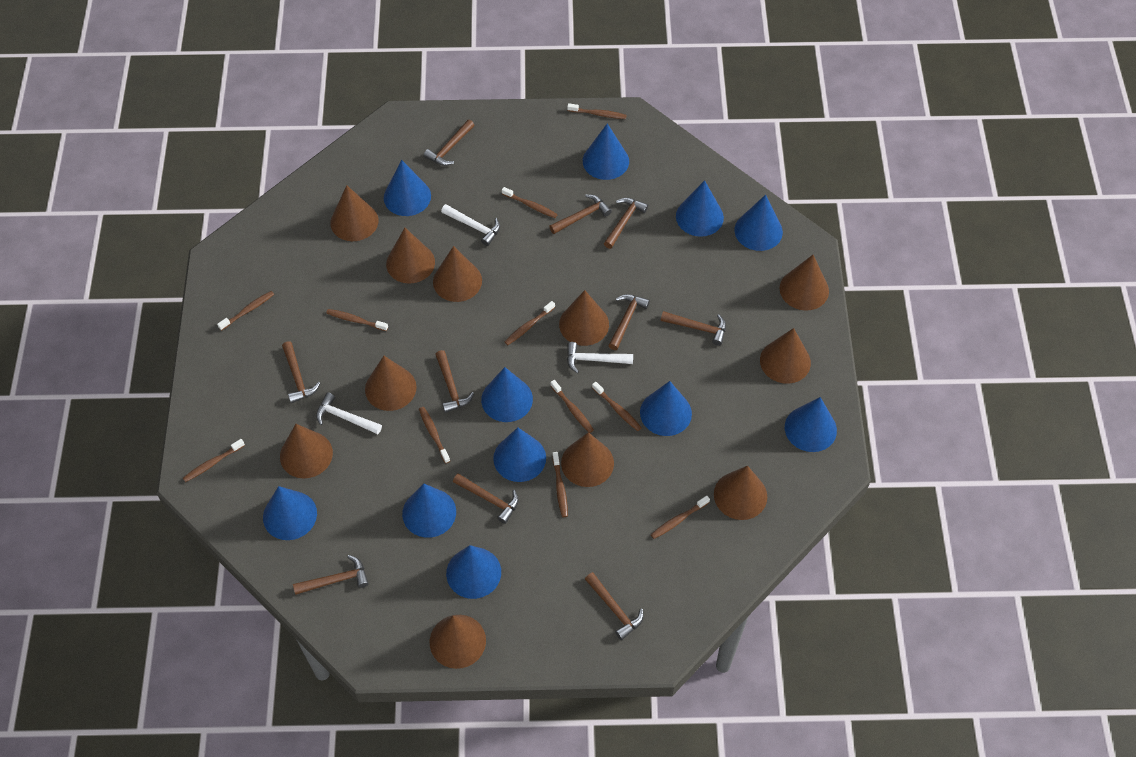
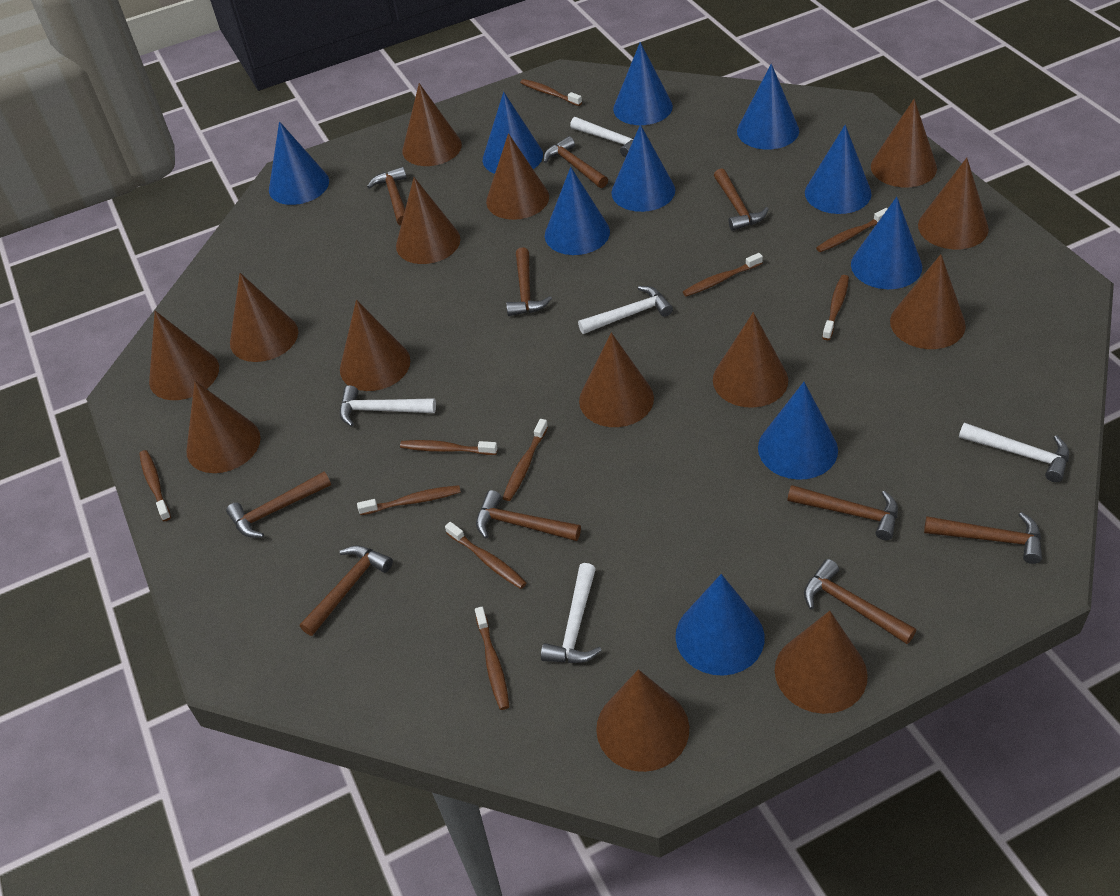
blue cone: [263,486,317,540] [384,160,431,216] [402,483,456,538] [446,545,501,599] [481,367,533,422] [493,427,546,482] [583,123,629,180] [640,381,692,436] [676,180,724,237] [735,195,783,251] [785,397,837,452] = 11 -> [269,121,329,205] [483,92,543,174] [545,167,610,255] [611,124,675,212] [613,42,673,125] [675,574,765,676] [737,64,799,150] [758,382,838,480] [805,125,872,214] [851,197,922,289] = 10
brown cone: [280,424,333,478] [331,185,378,241] [365,356,417,411] [386,228,435,284] [430,615,486,669] [433,246,482,302] [559,290,609,346] [561,432,614,487] [714,466,767,520] [760,328,811,384] [780,255,829,311] = 11 -> [149,311,219,400] [186,381,261,473] [230,273,298,362] [340,300,410,391] [396,177,461,264] [402,83,462,166] [486,133,549,220] [579,333,654,427] [596,669,689,772] [713,312,788,408] [775,611,868,714] [871,99,937,187] [890,254,966,349] [918,158,989,249] = 14
brown toothbrush: [183,439,245,482] [217,291,274,331] [326,309,388,331] [419,407,450,464] [502,187,558,218] [505,301,555,345] [550,380,594,433] [552,452,568,517] [567,103,627,119] [592,382,642,431] [651,496,710,539] = 11 -> [139,450,171,521] [357,485,461,515] [400,440,497,455] [445,522,526,589] [475,607,509,710] [503,419,548,501] [520,79,582,106] [683,253,763,297] [816,208,888,252] [822,275,849,340] = 10
white hammer: [316,392,382,434] [441,204,500,246] [567,342,633,373] = 3 -> [340,385,436,427] [541,563,602,663] [570,117,638,158] [578,286,673,334] [959,423,1069,482] = 5

